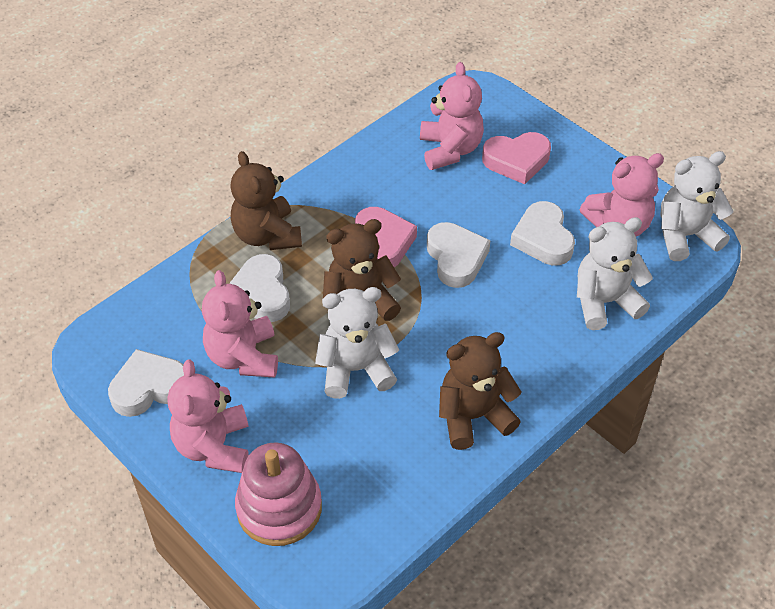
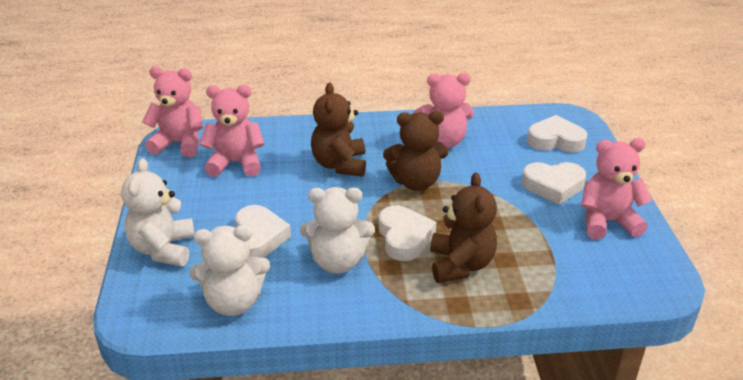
pink heart: [355,207,417,268] [482,132,551,184] = 2 -> none = 0
pink stacking toy: [235,443,322,546] = 1 -> none = 0

